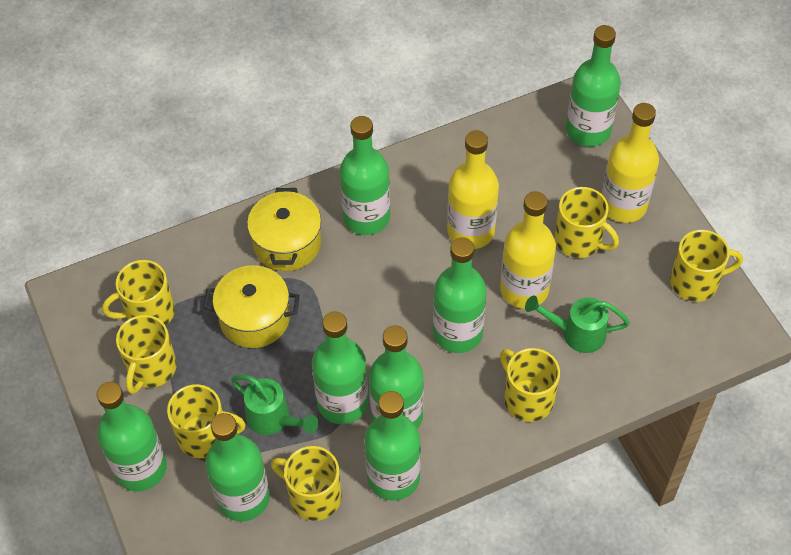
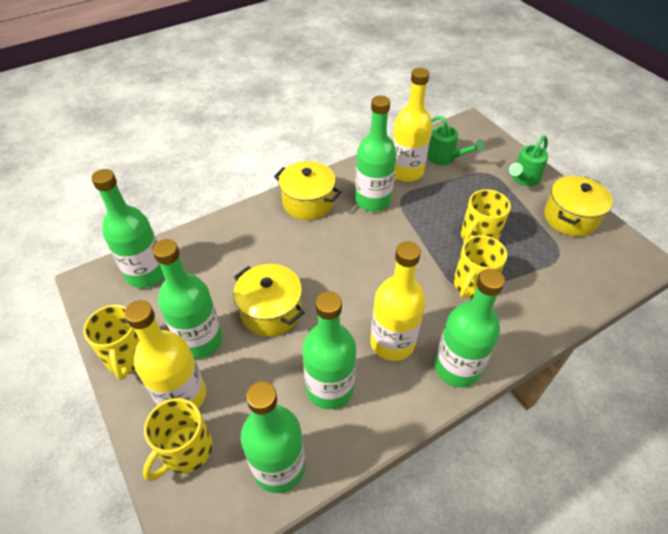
green bottle: [97,382,167,491] [205,413,270,521] [312,311,368,424] [339,116,390,235] [364,391,421,501] [369,325,424,429] [433,237,487,353] [566,25,621,147] = 8 -> [91,169,164,288] [152,239,222,359] [241,381,305,493] [302,291,356,409] [355,96,397,212] [435,269,505,388] = 6
yellow mug: [102,260,175,326] [116,315,177,394] [167,384,246,458] [271,446,342,521] [500,348,560,422] [555,187,619,258] [670,230,743,302] = 7 -> [83,305,140,380] [143,398,213,481] [454,235,507,299] [461,189,511,243] = 4
yellow pot: [203,265,300,348] [247,188,321,271] = 2 -> [234,264,305,336] [274,161,342,220] [544,176,613,237] = 3

